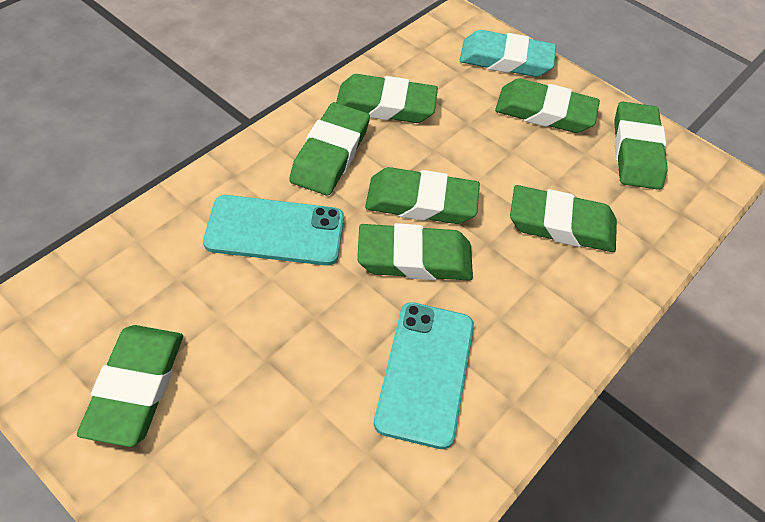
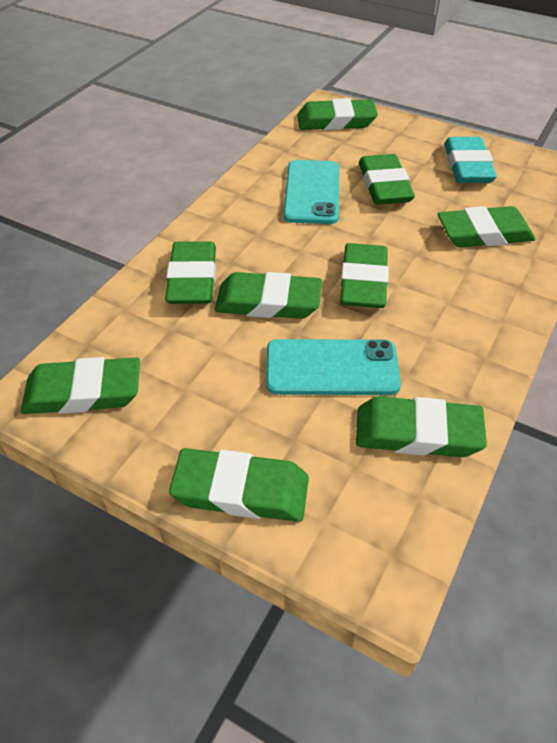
green eraser: [77,325,183,447] [289,102,370,196] [336,74,438,123] [357,223,473,280] [365,167,480,224] [495,78,600,133] [510,185,617,252] [614,101,668,190] = 8 -> [21,357,140,414] [165,242,216,304] [169,448,309,522] [215,272,322,319] [297,98,378,130] [340,243,389,308] [356,396,487,457] [359,154,415,205] [438,206,536,247] = 9

